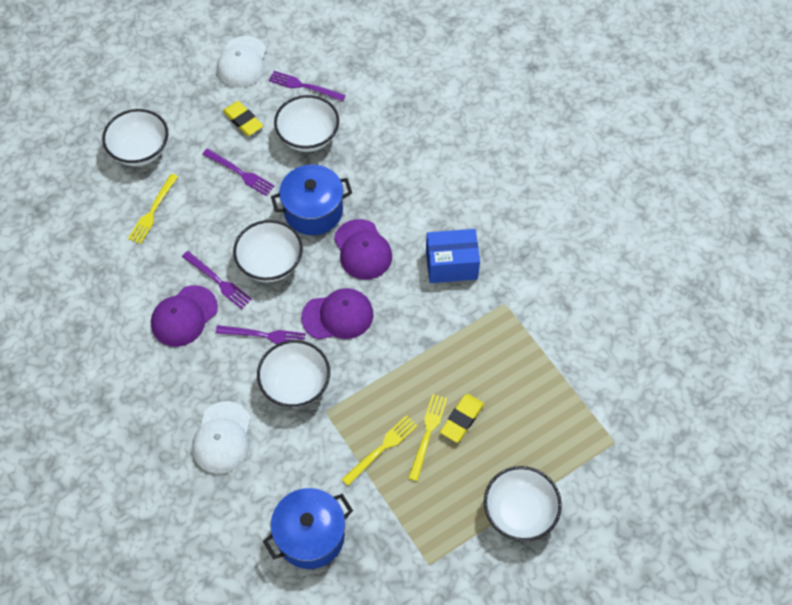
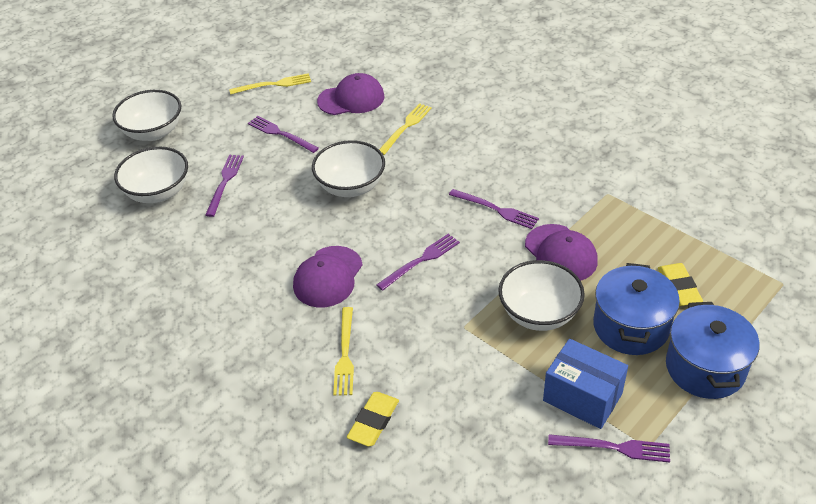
purple fork: [182,251,252,309] [203,149,274,196] [216,325,306,344] [269,71,345,101] = 4 -> [205,155,244,217] [248,116,319,153] [376,234,460,291] [449,189,539,229] [548,434,670,463] = 5
white bowl: [102,109,168,166] [233,220,303,282] [257,340,330,408] [274,95,339,152] [484,466,562,541] = 5 -> [112,90,181,141] [114,147,188,203] [312,140,385,197] [498,260,585,331] = 4
white cap: [192,401,251,474] [217,36,266,88] = 2 -> none = 0

